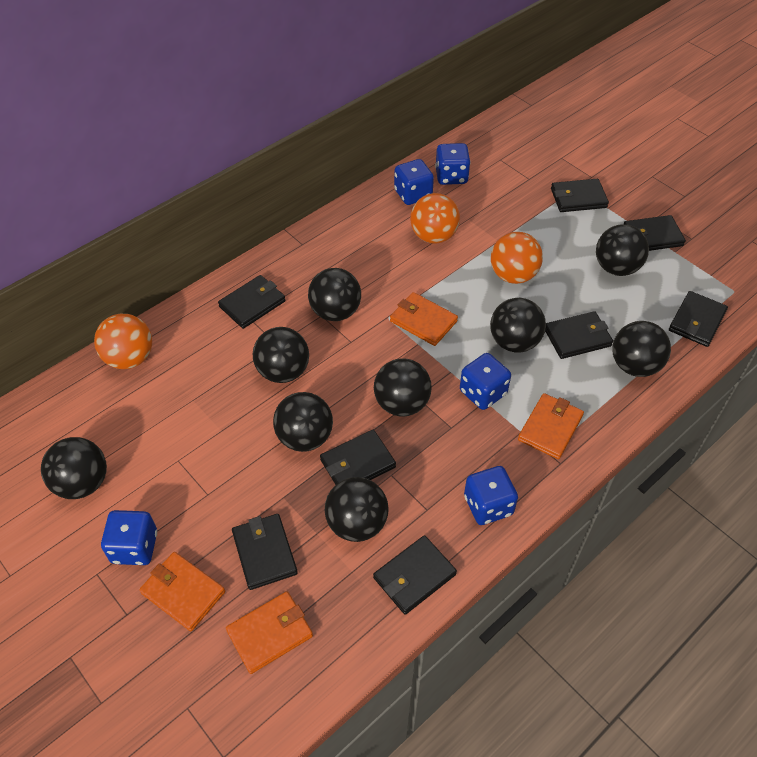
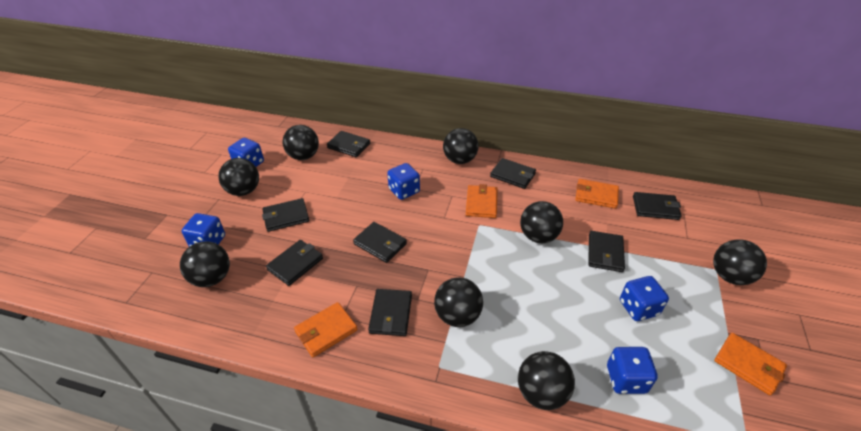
black ball: [41,437,107,499] [253,327,309,383] [273,392,333,452] [308,268,361,321] [325,477,389,542] [374,358,432,417] [490,298,546,353] [596,224,649,276] [612,321,671,377] = 9 -> [180,241,230,287] [218,158,259,196] [283,125,319,160] [434,277,483,327] [443,128,479,164] [518,351,575,410] [520,201,563,243] [713,240,767,285] = 8
orange ball: [94,314,152,369] [410,193,460,244] [491,232,543,284] = 3 -> none = 0

